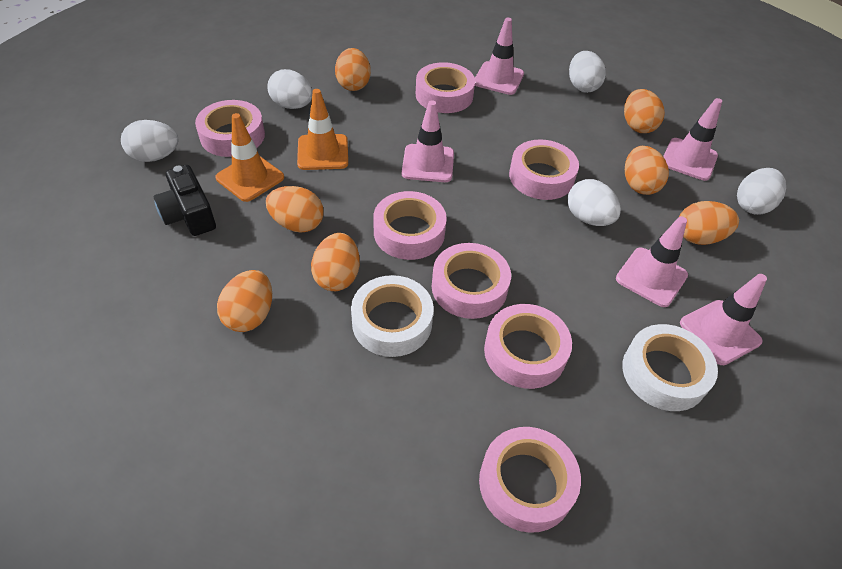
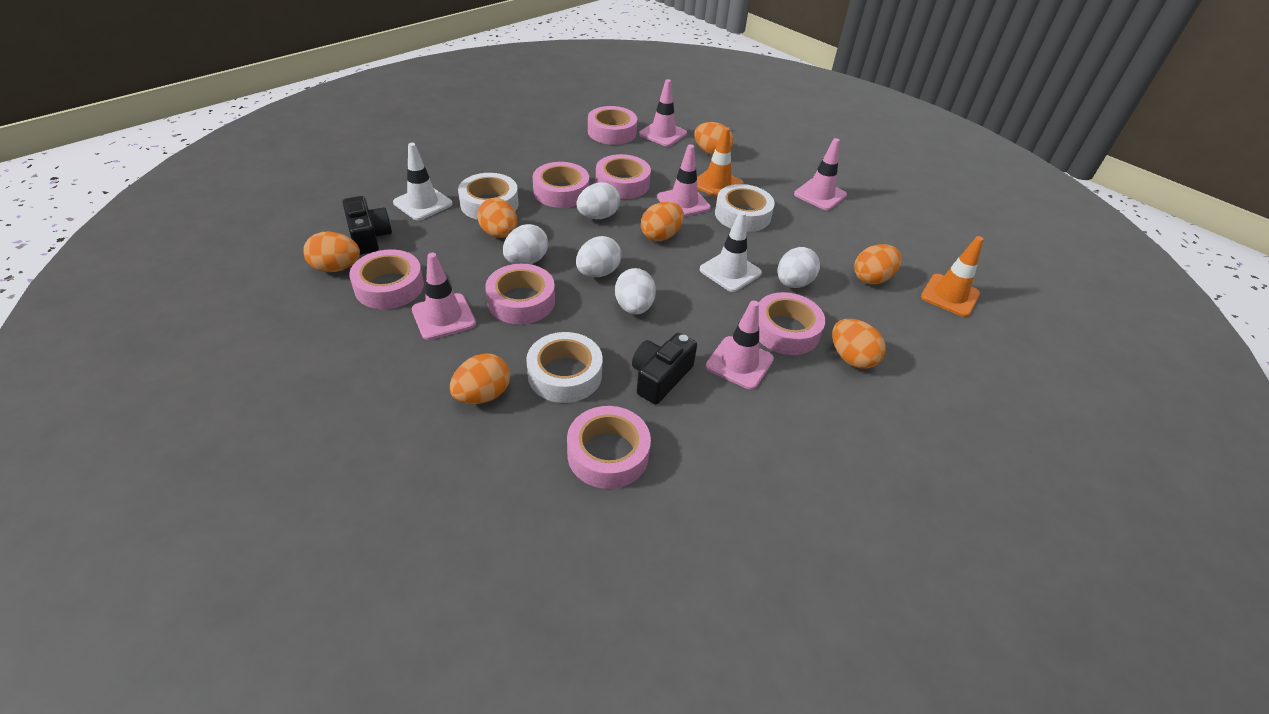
black camera: [153,165,216,236] = 1 -> [343,196,392,255] [632,333,697,404] = 2
white tape: [351,275,434,357] [622,324,718,411] = 2 -> [458,173,519,220] [526,332,603,403] [715,184,775,232] = 3
white traffic cone: none = 0 -> [393,143,453,220] [700,211,762,292] = 2

